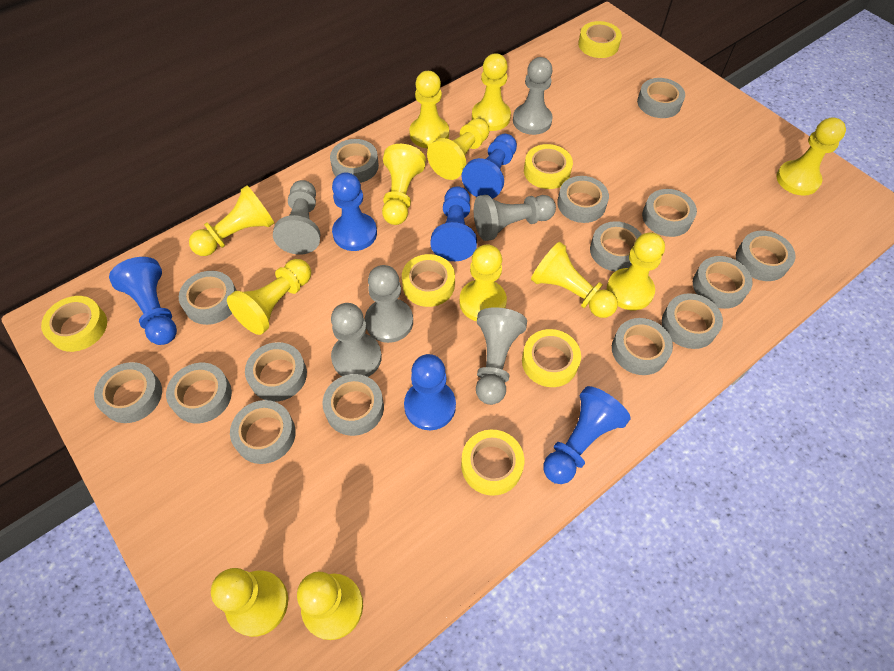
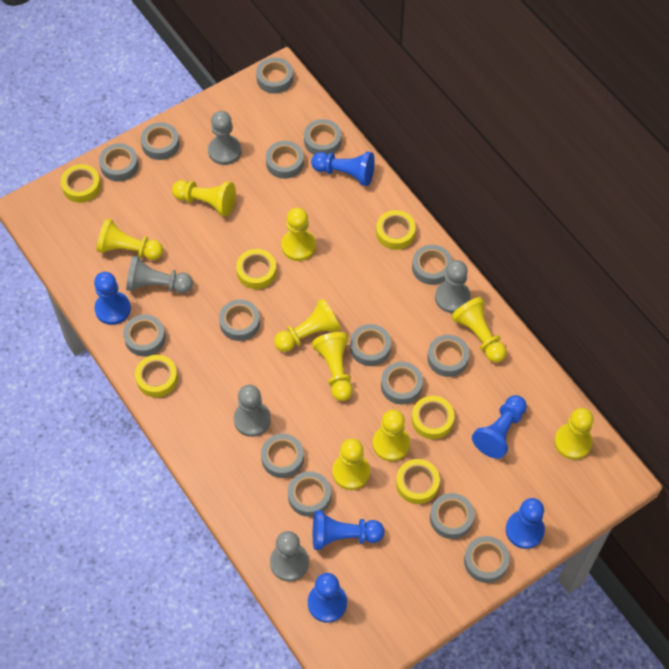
grey pawn: [273,180,320,255] [331,303,382,377] [365,265,413,343] [474,195,556,241] [476,307,527,405] [513,57,553,135] = 6 -> [126,256,193,293] [208,111,241,165] [234,385,271,437] [270,531,309,581] [435,260,471,313] = 5
yellow pawn: [189,185,274,256] [211,568,288,637] [227,259,311,335] [297,571,363,640] [382,144,426,225] [409,71,449,148] [427,118,489,180] [459,245,507,321] [472,53,511,131] [531,242,618,318] [607,233,665,310] [776,117,846,196] = 12 -> [97,218,163,260] [172,180,236,216] [274,299,341,352] [281,207,316,261] [312,332,353,401] [332,438,370,490] [373,410,410,461] [451,297,507,362] [554,408,594,460] = 9

